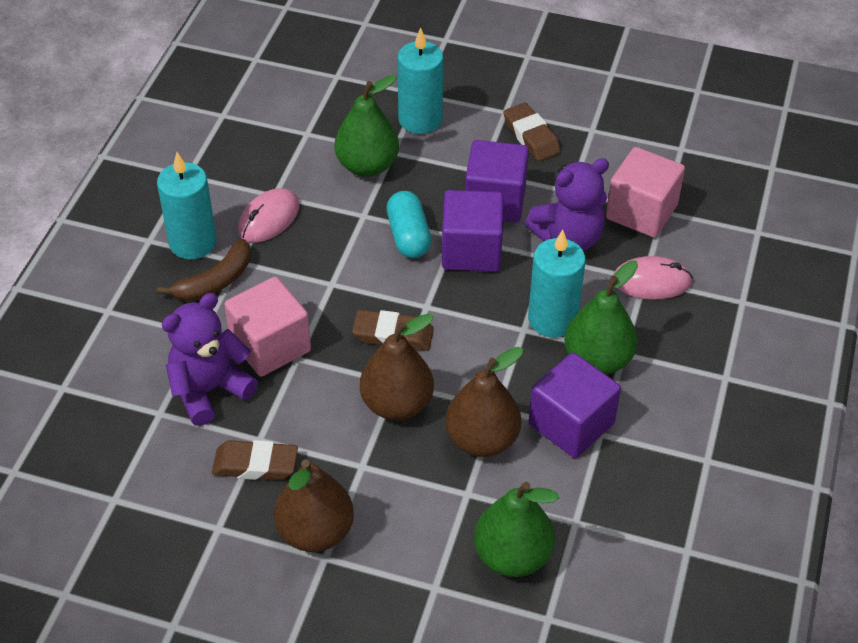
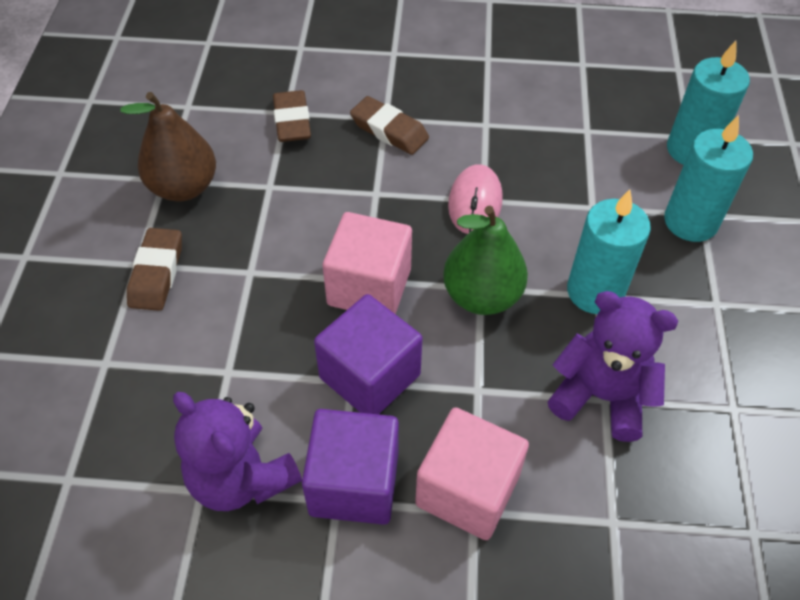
brown banana: [157,239,251,301] = 1 -> none = 0
brown pear: [274,460,354,552] [360,314,434,420] [445,347,523,457] = 3 -> [120,92,216,201] = 1
green pear: [335,74,399,177] [474,482,559,577] [564,261,638,375] = 3 -> [443,206,528,315] = 1
pink mouse: [238,188,299,243] [613,256,693,300] = 2 -> [448,164,503,234] = 1
purple cube: [442,190,503,272] [465,140,529,222] [529,353,621,458] = 3 -> [302,409,399,525] [314,294,423,414] = 2
turquoise capsule: [387,191,431,258] = 1 -> none = 0

